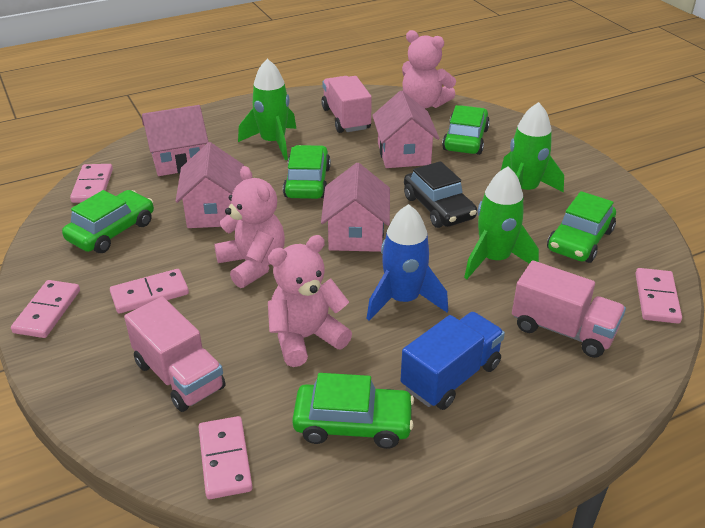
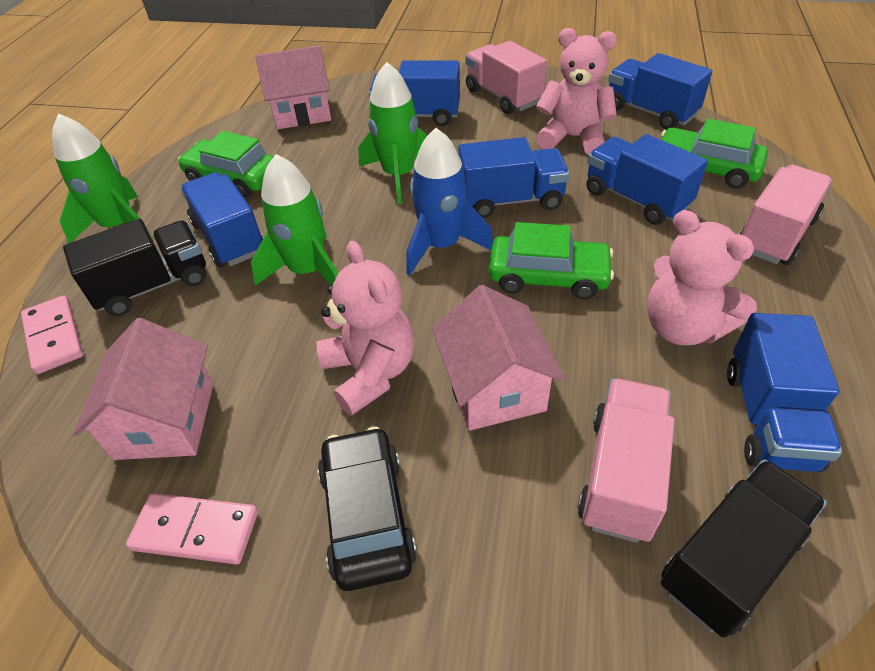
black truck: none = 0 -> [63,219,206,316] [661,459,827,638] = 2
blue truck: [401,312,505,410] = 1 -> [180,172,264,267] [369,60,460,126] [458,137,570,218] [586,134,708,225] [608,53,712,129] [727,313,842,472] = 6
green car: [62,190,154,253] [283,145,331,199] [292,373,414,449] [442,105,490,155] [547,191,616,263] = 5 -> [178,131,274,198] [489,222,614,299] [661,119,768,189] = 3
pink domino: [11,280,80,338] [70,164,113,203] [110,269,189,314] [199,416,253,499] [635,268,682,324] = 5 -> [21,295,83,374] [126,493,258,565] = 2
pink house: [142,105,208,176] [176,142,244,228] [321,163,390,252] [372,91,440,168] = 4 -> [73,318,214,460] [255,46,331,129] [432,285,565,431] = 3

